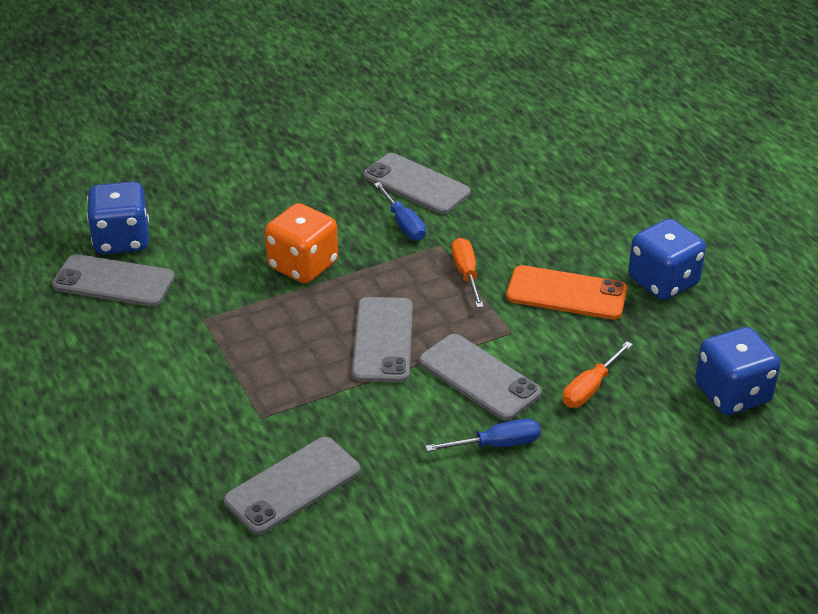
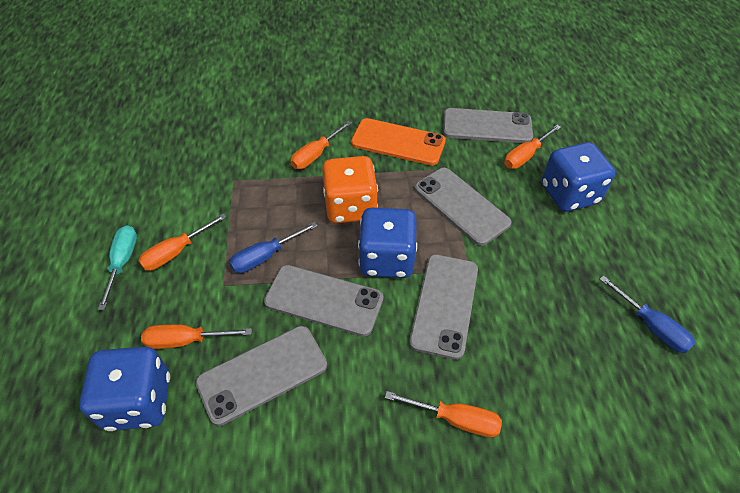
orange screwdriver: [451,238,484,308] [563,341,633,408] = 2 -> [138,214,226,271] [141,324,252,349] [290,121,352,169] [385,391,502,437] [504,125,561,169] = 5
turquoise screwdriver: none = 0 -> [98,225,137,310] = 1

